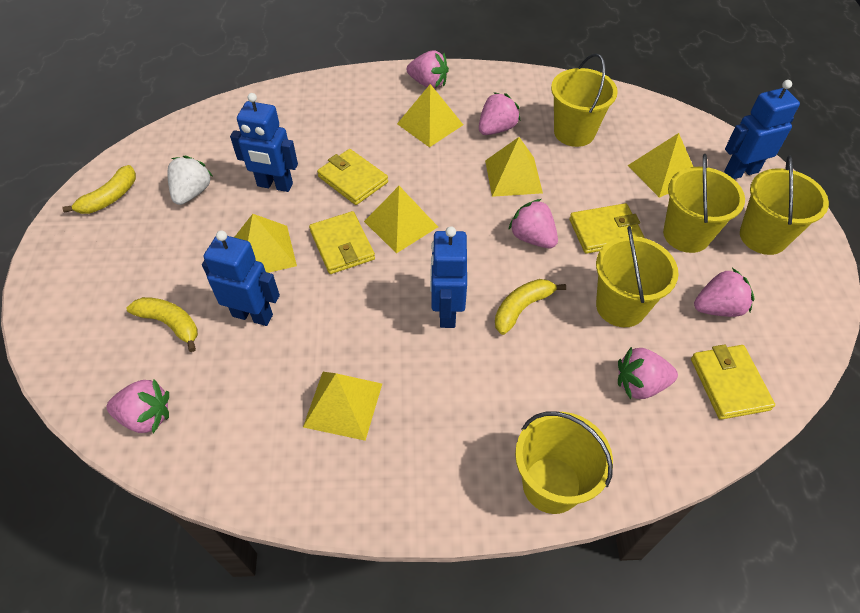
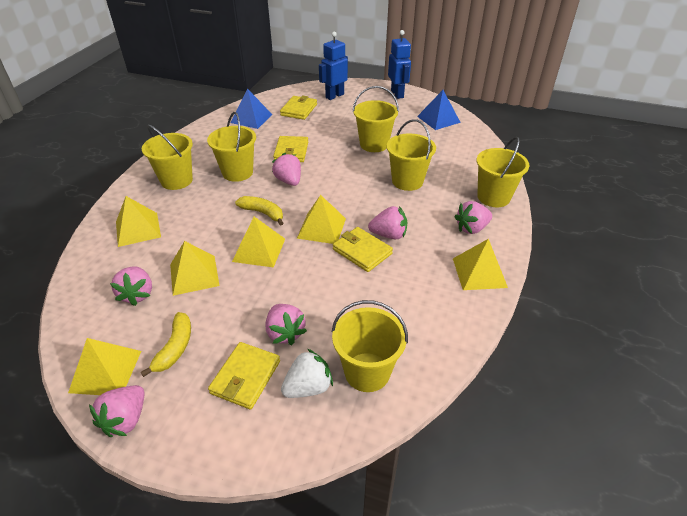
blue pyramid: none = 0 -> [230,89,272,129] [417,90,461,130] = 2
blue robot: [202,230,280,326] [230,93,298,192] [430,226,467,328] [724,80,800,179] = 4 -> [319,32,348,100] [388,30,411,99] = 2
yellow banana: [62,165,136,214] [127,297,198,352] [495,279,566,335] = 3 -> [141,312,191,377] [235,196,283,226] = 2
yellow bucket: [515,412,613,514] [551,53,618,147] [596,226,679,327] [663,154,745,253] [740,156,829,255] = 5 -> [142,125,193,190] [207,112,256,182] [332,300,408,392] [353,86,399,152] [387,120,436,191] [476,137,529,207] = 6

